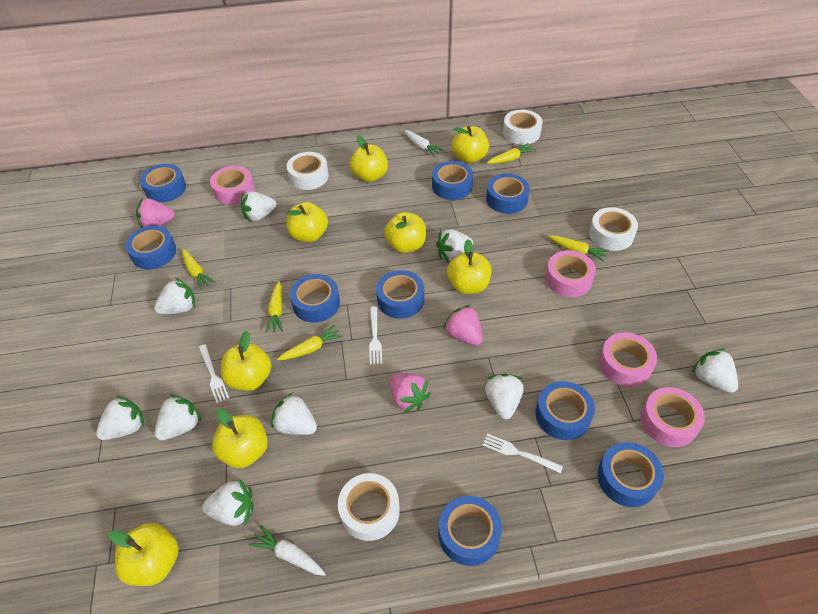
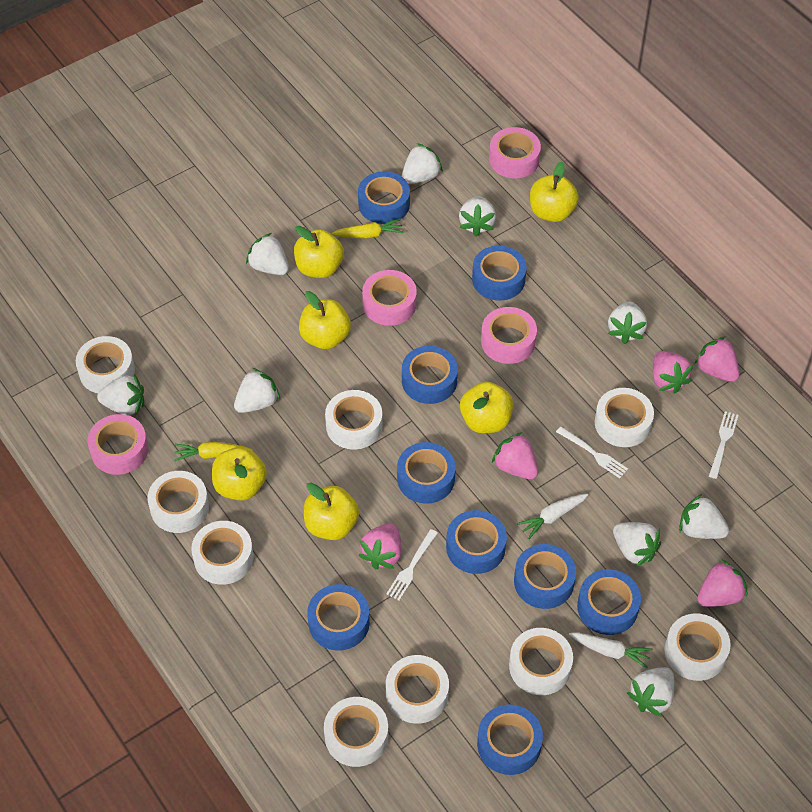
pink strawberry: [136,198,175,228] [390,373,431,413] [443,305,483,346] = 3 -> [358,523,401,570] [492,432,538,479] [653,351,693,394] [694,336,740,382] [698,559,747,607] = 5
white tape: [287,152,329,190] [338,473,400,541] [503,110,542,145] [589,207,638,251] = 4 -> [76,336,135,393] [147,471,209,533] [191,521,254,585] [324,697,388,767] [325,390,383,450] [386,655,449,724] [509,628,573,695] [595,388,654,447] [664,614,731,681] = 9
yellow apple: [108,523,179,586] [212,408,268,468] [221,331,272,391] [287,202,328,242] [350,135,388,182] [384,212,426,253] [447,239,491,294] [452,126,489,163] = 8 -> [212,447,267,501] [294,226,344,278] [299,291,351,349] [304,482,359,540] [460,381,513,433] [530,162,579,222] = 6
yellow carrot: [182,249,215,290] [265,281,283,333] [277,325,343,360] [487,143,536,164] [548,235,609,262] = 5 -> [174,442,253,461] [332,219,404,238] = 2

